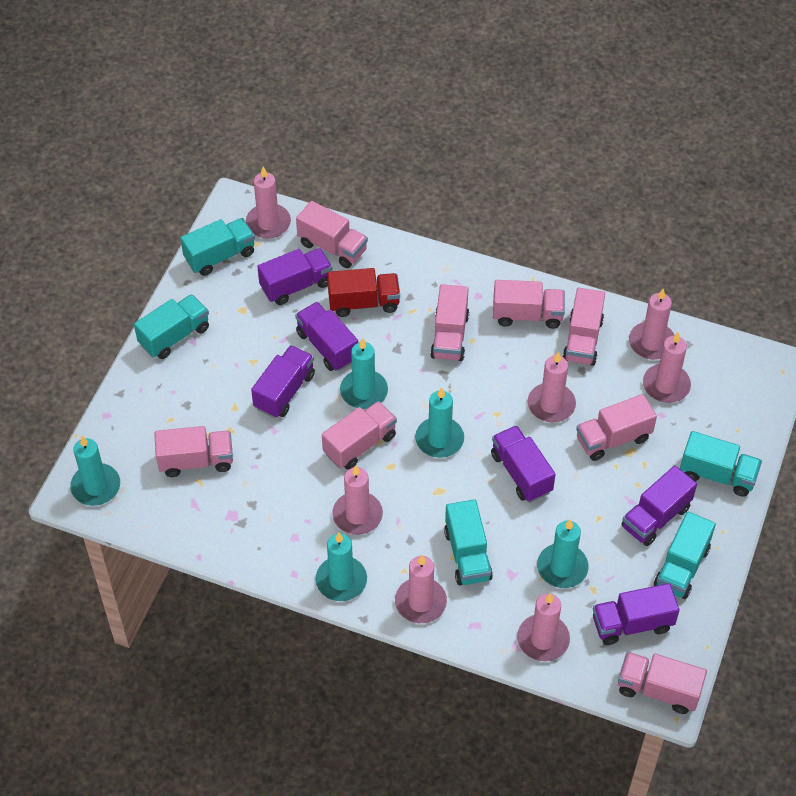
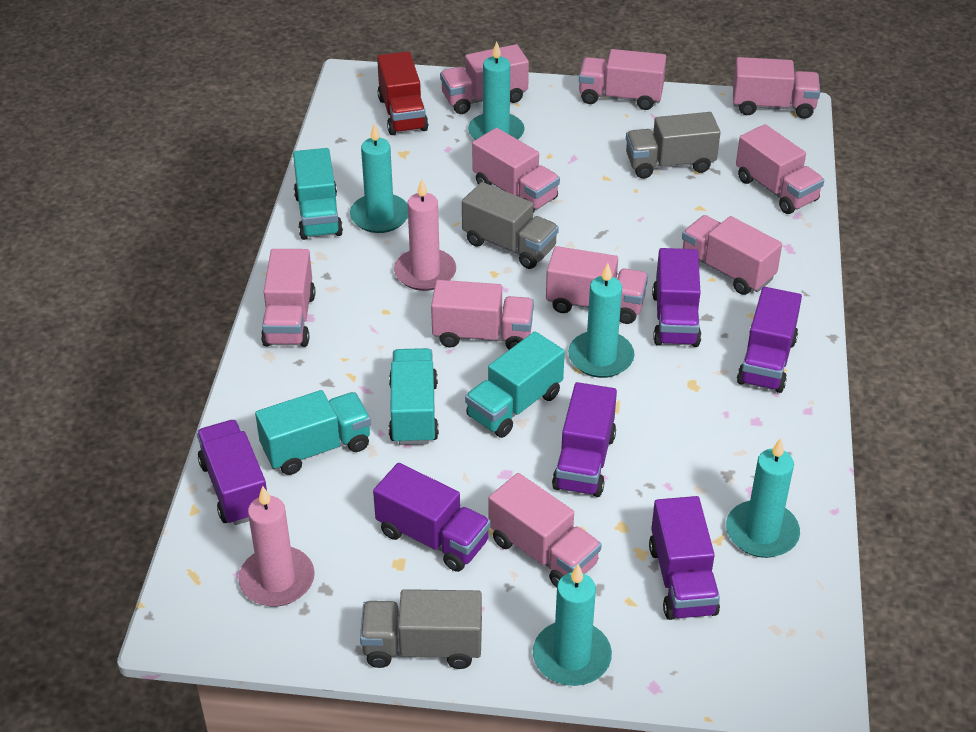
grey truck: none = 0 -> [360,589,482,669] [462,182,559,269] [626,112,721,179] = 3
pink candle: [246,167,291,239] [332,465,383,535] [395,555,447,623] [517,593,570,661] [528,352,576,422] [629,289,675,360] [643,332,691,403] = 7 -> [239,486,315,607] [394,179,456,291] = 2
pink truck: [154,426,233,477] [296,201,368,268] [322,401,397,470] [430,284,469,361] [493,280,565,329] [562,288,605,366] [576,394,657,461] [618,652,707,714] = 8 -> [261,249,315,347] [431,280,534,350] [440,44,529,114] [472,128,560,213] [489,473,602,588] [546,246,648,324] [579,49,666,110] [682,215,782,295] [733,57,820,119] [736,124,824,214] = 10
turquoise truck: [134,294,209,359] [180,218,255,276] [444,499,493,585] [654,512,716,599] [680,431,762,497] = 5 -> [255,390,371,475] [293,148,343,240] [389,348,439,445] [465,331,565,438] = 4

